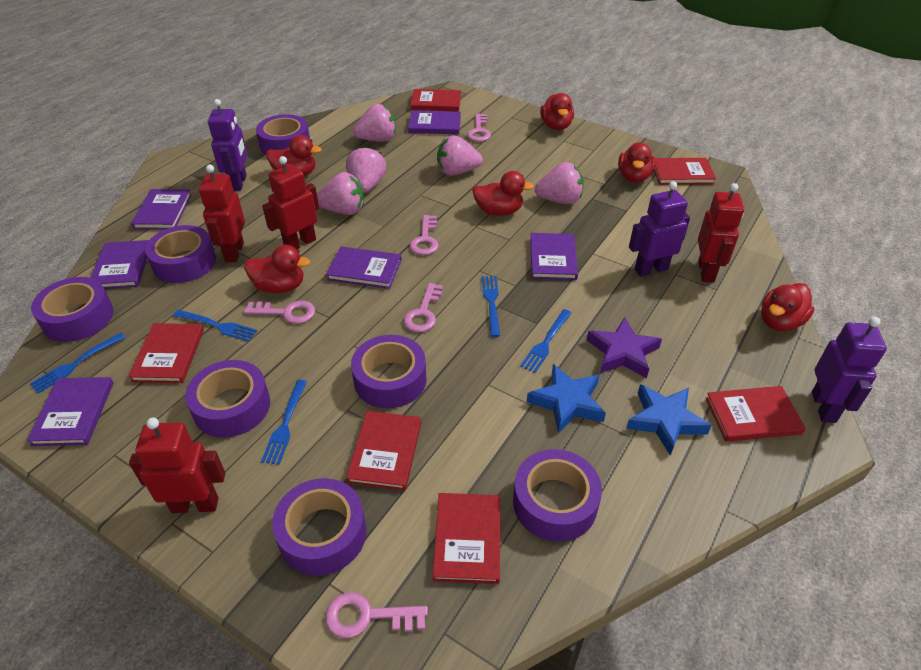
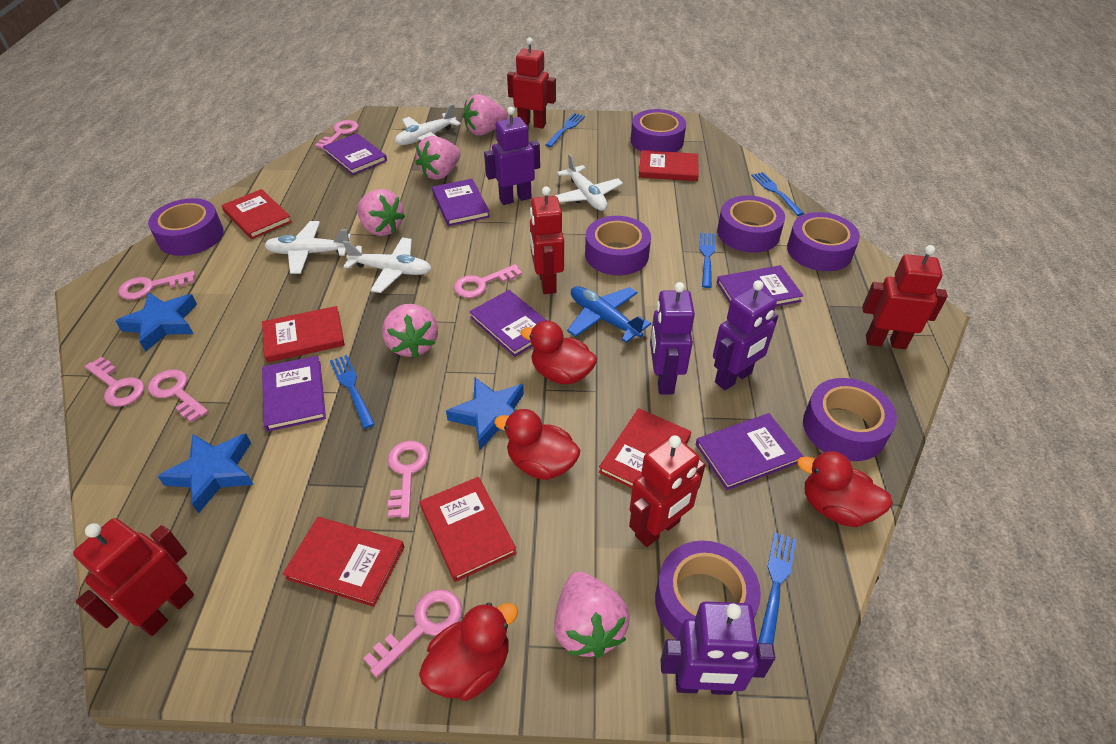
blue plane: none = 0 -> [567,286,651,343] = 1
blue star: [527,364,606,434] [626,384,712,456] = 2 -> [115,293,197,352] [157,433,254,514] [446,378,524,450] = 3
pink key: [244,300,315,324] [325,592,428,638] [403,283,443,332] [410,215,439,255] [467,114,491,142] = 5 -> [85,357,145,407] [118,271,195,300] [148,369,208,423] [315,120,359,150] [363,589,462,678] [388,441,429,518] [454,264,522,298] = 7
purple robot: [208,99,248,191] [629,181,690,277] [812,317,887,423] = 3 -> [484,107,540,205] [650,282,695,394] [661,602,775,695] [713,280,778,390] = 4
purple star: [587,317,662,378] = 1 -> none = 0
red duck: [244,245,310,293] [266,135,322,176] [472,171,534,216] [540,93,574,130] [618,142,656,182] [761,283,815,331] = 6 -> [419,603,518,701] [494,409,580,480] [520,321,597,384] [797,451,893,527] = 4
red robot: [129,417,225,513] [199,165,245,262] [262,156,319,249] [698,183,744,283] = 4 -> [73,518,194,636] [507,37,556,129] [530,186,564,294] [629,435,705,547] [862,245,948,349] = 5
white plane: none = 0 -> [264,221,351,274] [343,238,432,293] [395,104,461,145] [555,153,623,211] = 4

